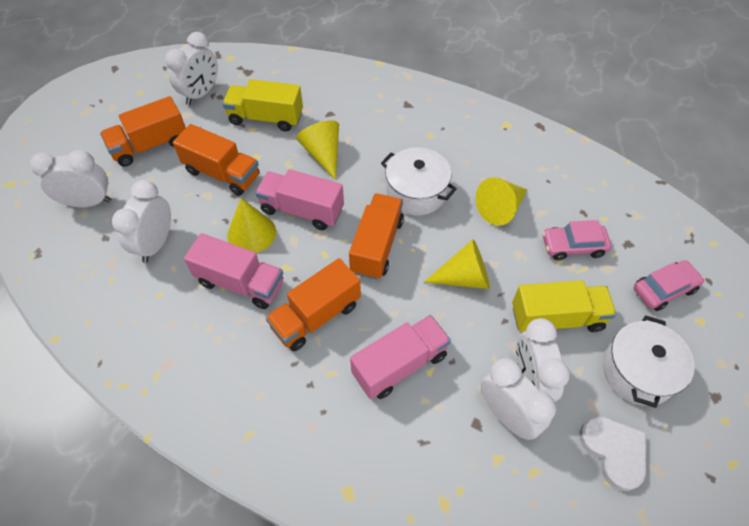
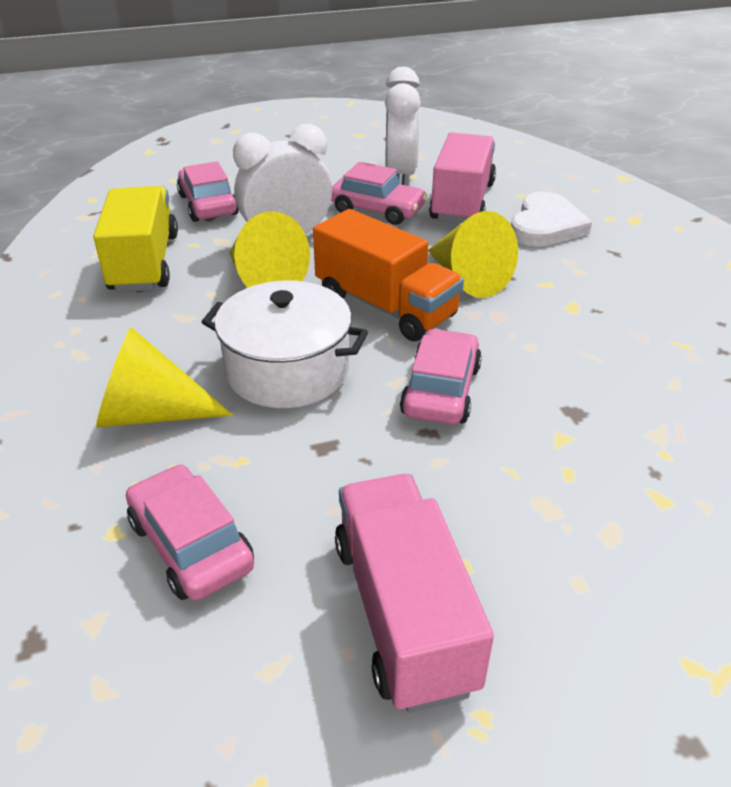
orange truck: [100,96,186,167] [173,124,260,196] [266,258,361,351] [349,193,404,280] = 4 -> [313,209,464,341] = 1
pink car: [542,220,611,260] [634,260,704,311] = 2 -> [126,464,254,601] [177,161,239,222] [331,162,428,225] [400,329,482,425] = 4
pink truck: [184,233,283,309] [255,169,344,230] [350,315,451,399] = 3 -> [335,474,494,713] [429,132,496,223] = 2
white clock: [30,150,111,207] [112,180,171,263] [165,32,218,105] [481,358,556,440] [516,318,570,402] = 5 -> [233,124,332,234] [385,67,421,185] = 2
white pot: [381,147,457,216] [602,315,695,408] = 2 -> [202,280,368,408] = 1
yellow cone: [227,198,276,253] [296,120,339,180] [424,239,490,289] [476,177,527,226] = 4 -> [96,327,233,428] [229,211,310,287] [428,211,518,298] = 3
yellow truck: [223,79,303,132] [512,280,617,332] = 2 -> [93,186,178,292] = 1

